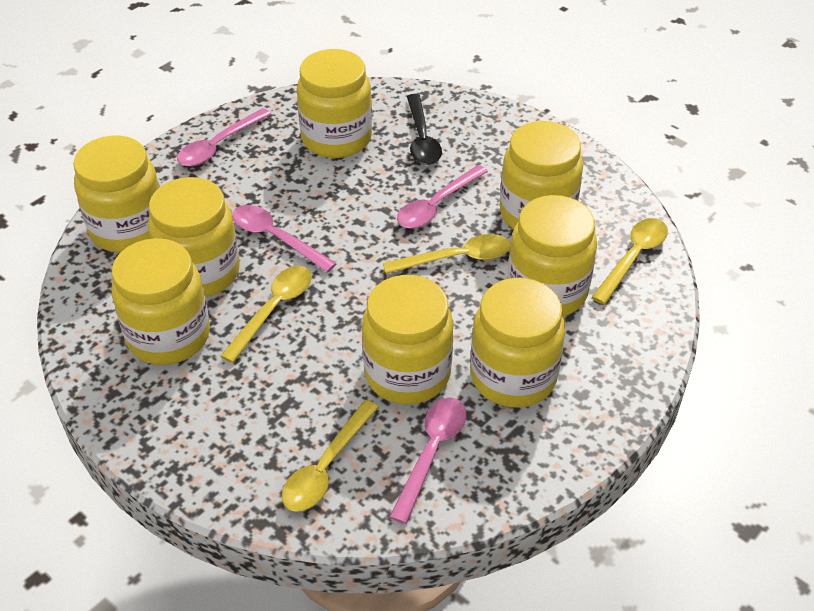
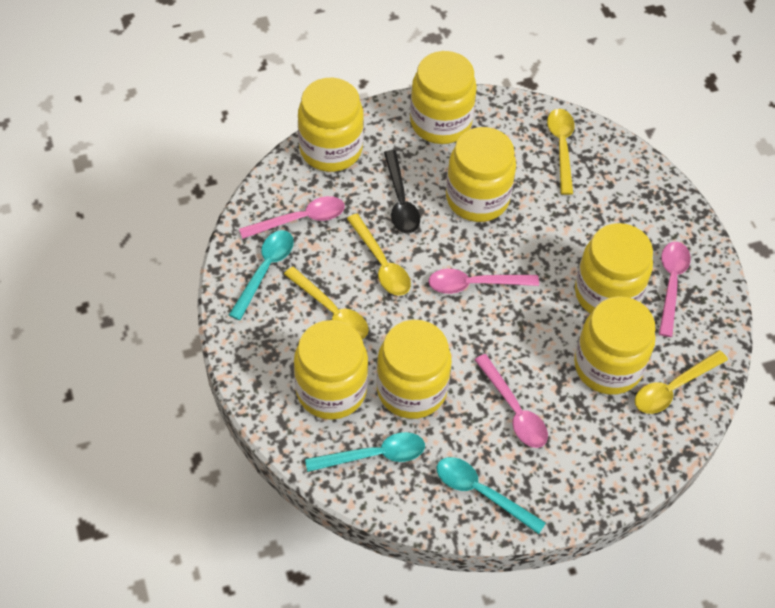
turquoise spoon: none = 0 -> [229,230,294,320] [305,432,425,472] [437,457,546,534] = 3
yellow jar: [73,135,160,252] [112,238,210,365] [148,177,240,297] [297,49,372,158] [362,275,453,405] [470,278,565,408] [500,121,583,229] [508,195,597,317] = 8 -> [294,320,368,420] [298,78,364,172] [376,320,452,419] [410,51,477,144] [446,127,516,222] [574,296,656,395] [575,223,653,314] = 7

